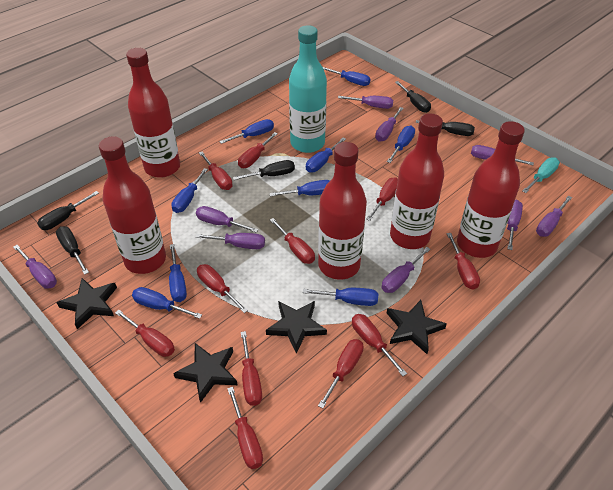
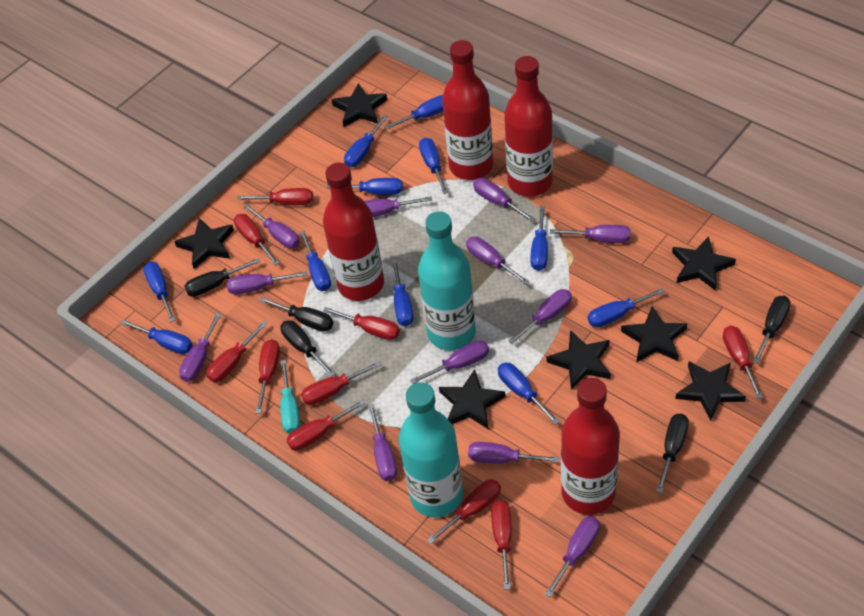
black star: [56,278,117,329] [173,343,237,403] [266,301,327,353] [387,300,446,354] = 4 -> [174,218,234,269] [331,83,387,127] [439,369,506,429] [547,330,611,390] [621,306,687,362] [672,236,736,291] [676,361,746,421] = 7
blue screwdriver: [132,287,202,319] [169,244,187,302] [171,168,208,213] [219,119,274,144] [269,180,330,196] [302,288,378,306] [306,138,346,172] [323,67,370,86] [387,126,415,163] = 9 -> [121,320,193,354] [143,262,176,322] [300,230,331,291] [327,178,403,195] [344,115,388,168] [384,95,443,130] [391,259,414,326] [419,138,448,194] [498,362,560,425] [530,206,548,271] [588,288,665,327] = 11
purple screwdriver: [13,245,57,289] [195,233,265,249] [196,206,259,233] [338,96,393,109] [375,107,404,142] [382,247,431,293] [471,145,534,165] [507,199,523,250] [536,196,572,237] = 9 -> [179,313,222,382] [227,271,307,294] [244,204,300,249] [364,196,432,217] [368,404,397,481] [410,340,489,384] [466,237,529,285] [468,442,559,464] [473,178,535,222] [508,289,572,344] [545,516,600,597] [550,225,631,243] = 12
red bottle: [99,136,166,274] [126,48,180,178] [318,142,367,280] [390,113,444,249] [457,121,525,258] = 5 -> [323,163,384,301] [442,40,493,180] [504,56,553,197] [561,378,620,515] = 4
red screwdriver: [115,310,175,357] [197,264,248,313] [199,152,233,190] [227,387,263,469] [238,132,278,168] [241,331,262,406] [270,218,315,264] [318,339,364,409] [352,314,407,376] [366,177,398,221] [447,233,480,290] = 11 -> [206,321,268,383] [234,214,279,266] [237,188,313,205] [255,339,280,414] [287,400,366,451] [301,361,381,405] [323,307,400,340] [427,479,501,544] [491,500,512,590] [723,326,763,399] = 10
turquoise bottle: [289,25,327,153] = 1 -> [399,382,463,518] [418,211,476,351] = 2

